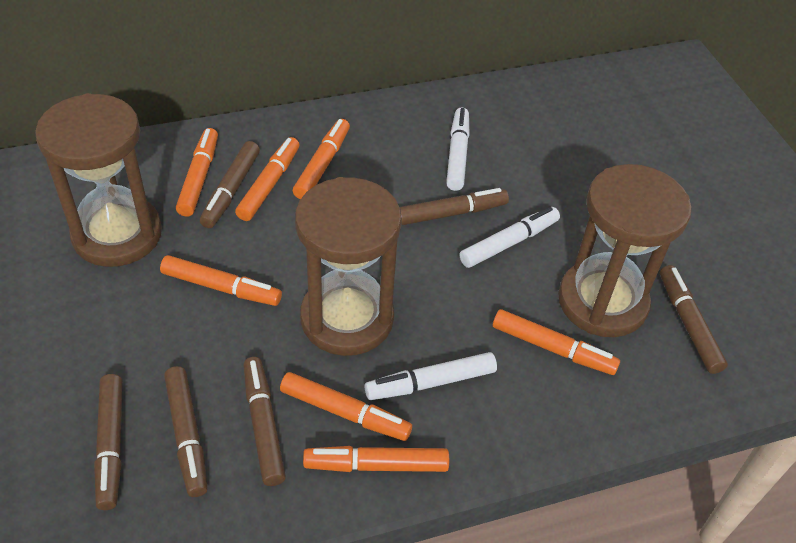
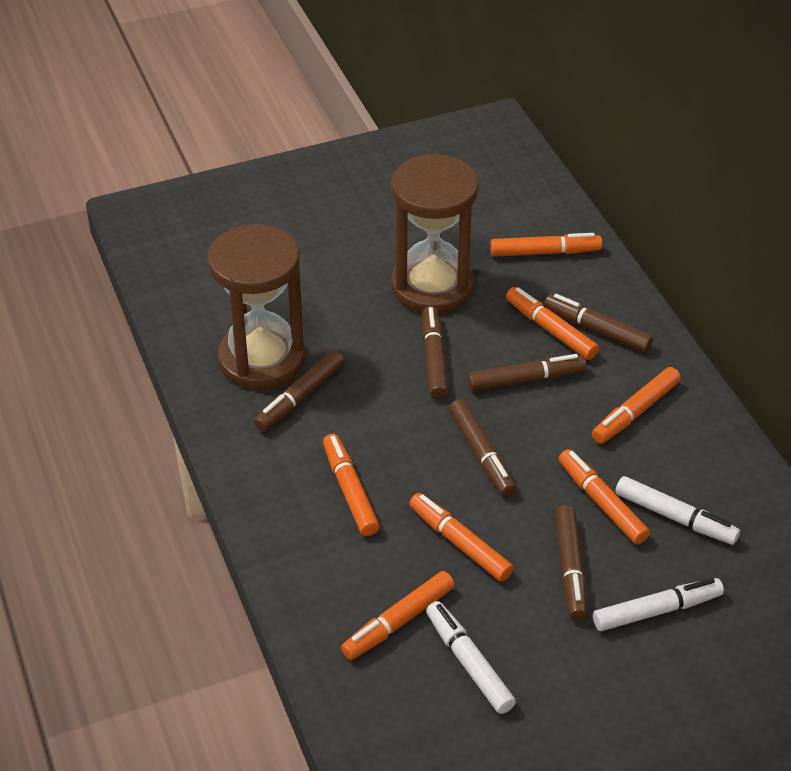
brown hourglass: [35,93,162,267] [295,177,402,356] [558,164,692,337] = 3 -> [207,224,305,389] [391,154,479,314] = 2

